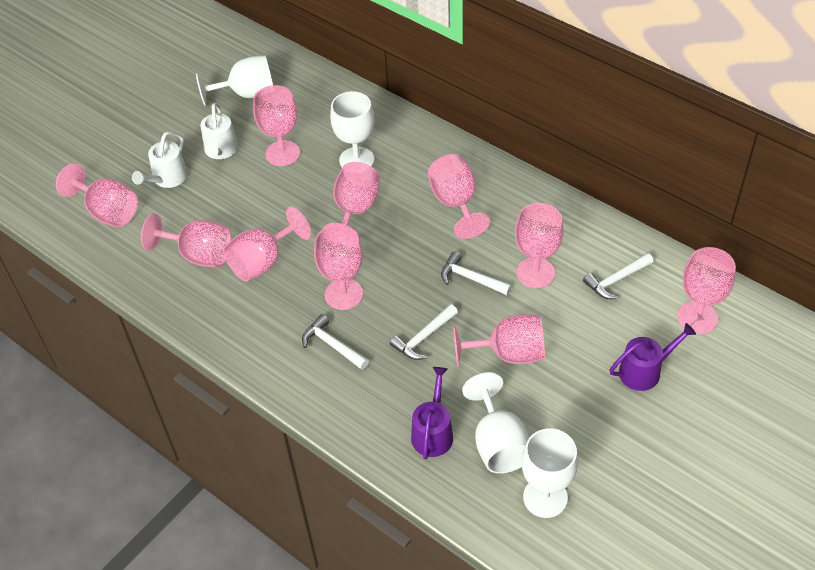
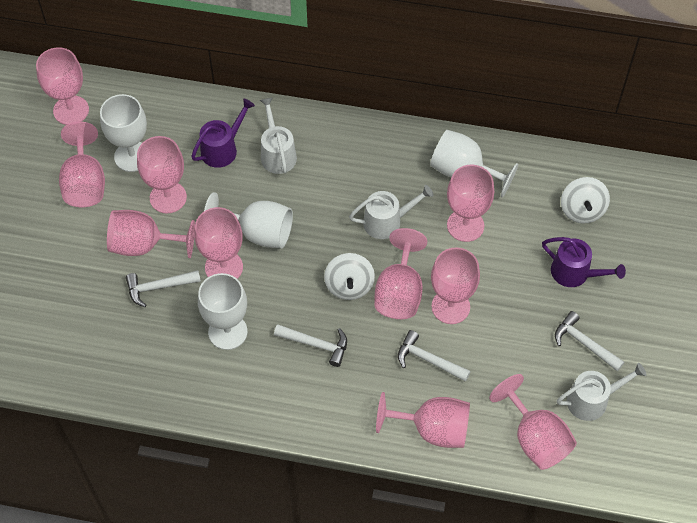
white spinning top: none = 0 -> [324,253,375,300] [561,177,610,224] = 2
white watering can: [132,131,188,188] [200,103,238,159] = 2 -> [260,98,297,174] [349,185,433,239] [557,363,647,421] = 3

